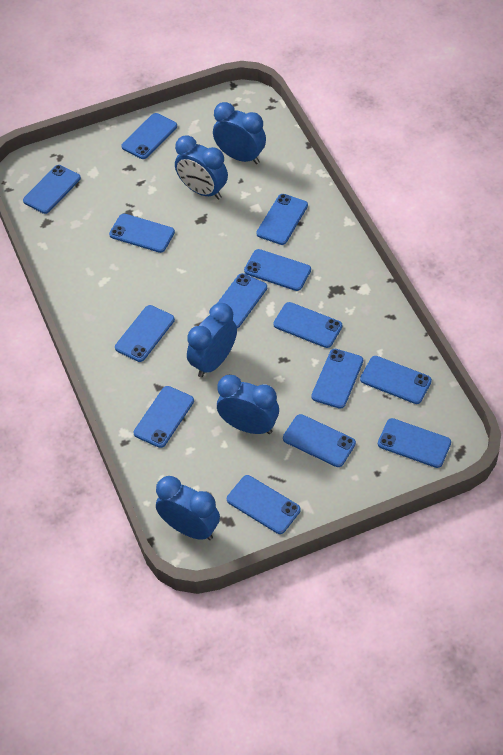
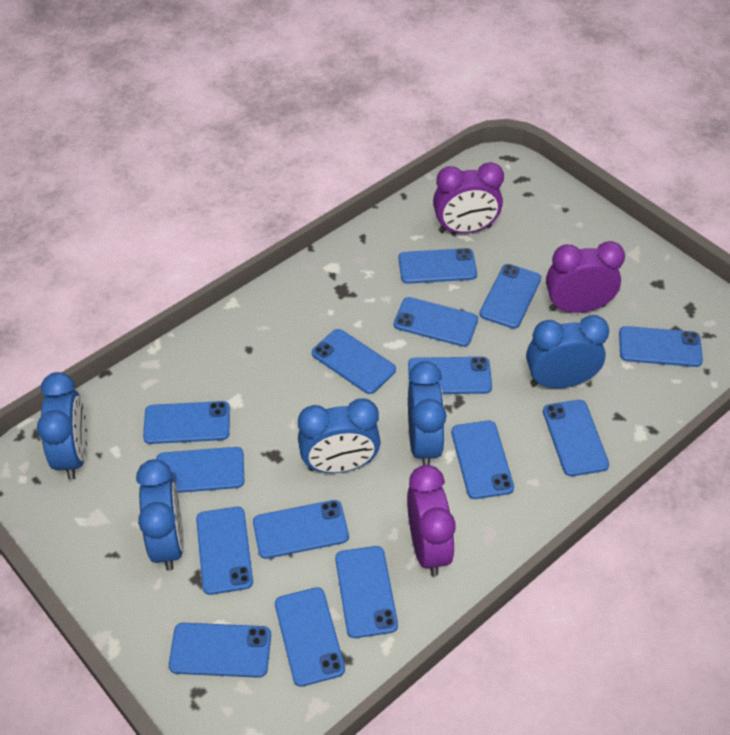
blue phone: [23,165,81,214] [109,214,175,253] [115,305,175,362] [121,113,177,159] [134,386,194,448] [218,273,267,328] [227,475,300,534] [244,249,311,291] [256,194,308,245] [273,302,342,348] [283,414,356,467] [311,349,363,409] [360,356,432,404] [378,418,451,468] = 14 -> [143,401,230,444] [156,447,244,493] [169,623,271,678] [196,507,253,595] [253,500,349,559] [275,587,345,687] [312,329,396,394] [335,546,398,638] [394,297,478,347] [398,248,477,284] [408,357,492,394] [451,421,514,499] [479,264,541,329] [543,400,609,476] [619,326,703,367] = 15
purple clock: none = 0 -> [407,465,456,576] [433,162,504,234] [546,241,625,313] = 3

